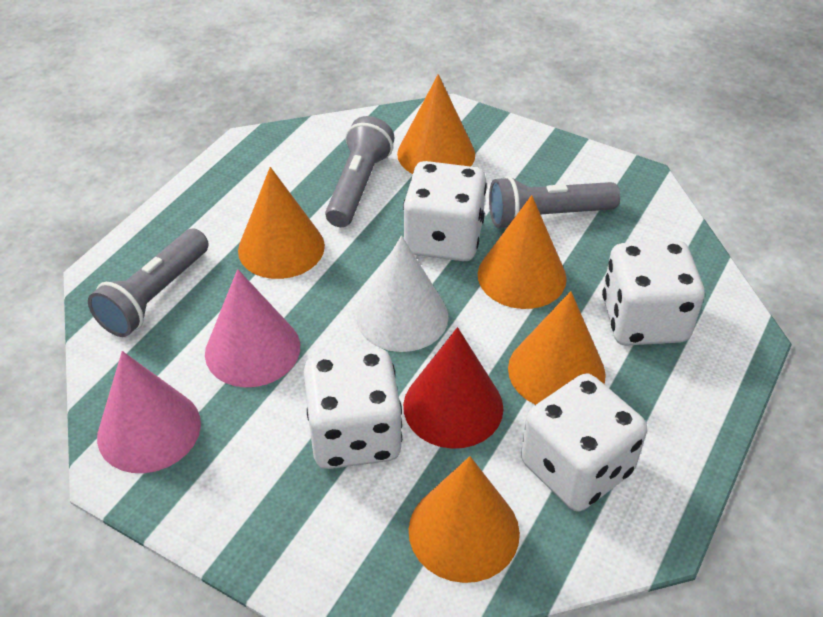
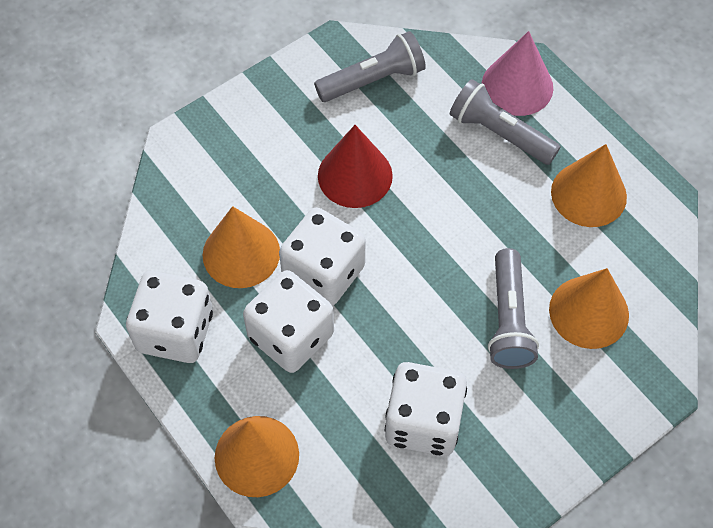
orange cone: [238,167,325,279] [397,74,475,174] [409,456,520,583] [478,195,567,309] [508,291,606,405] = 5 -> [202,206,280,288] [215,416,299,497] [549,268,629,349] [551,144,627,227] = 4
pink cone: [97,351,201,473] [205,269,300,387] = 2 -> [482,31,553,116] = 1
white cone: [356,236,449,352] = 1 -> none = 0

